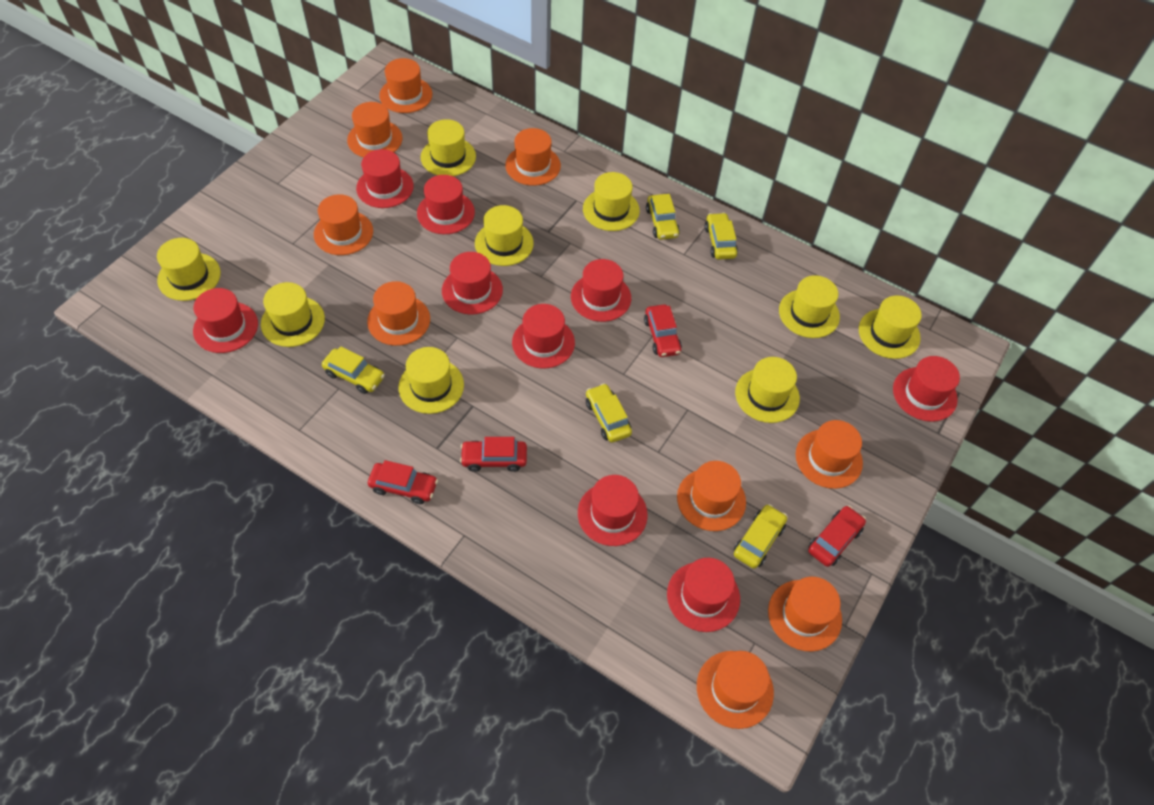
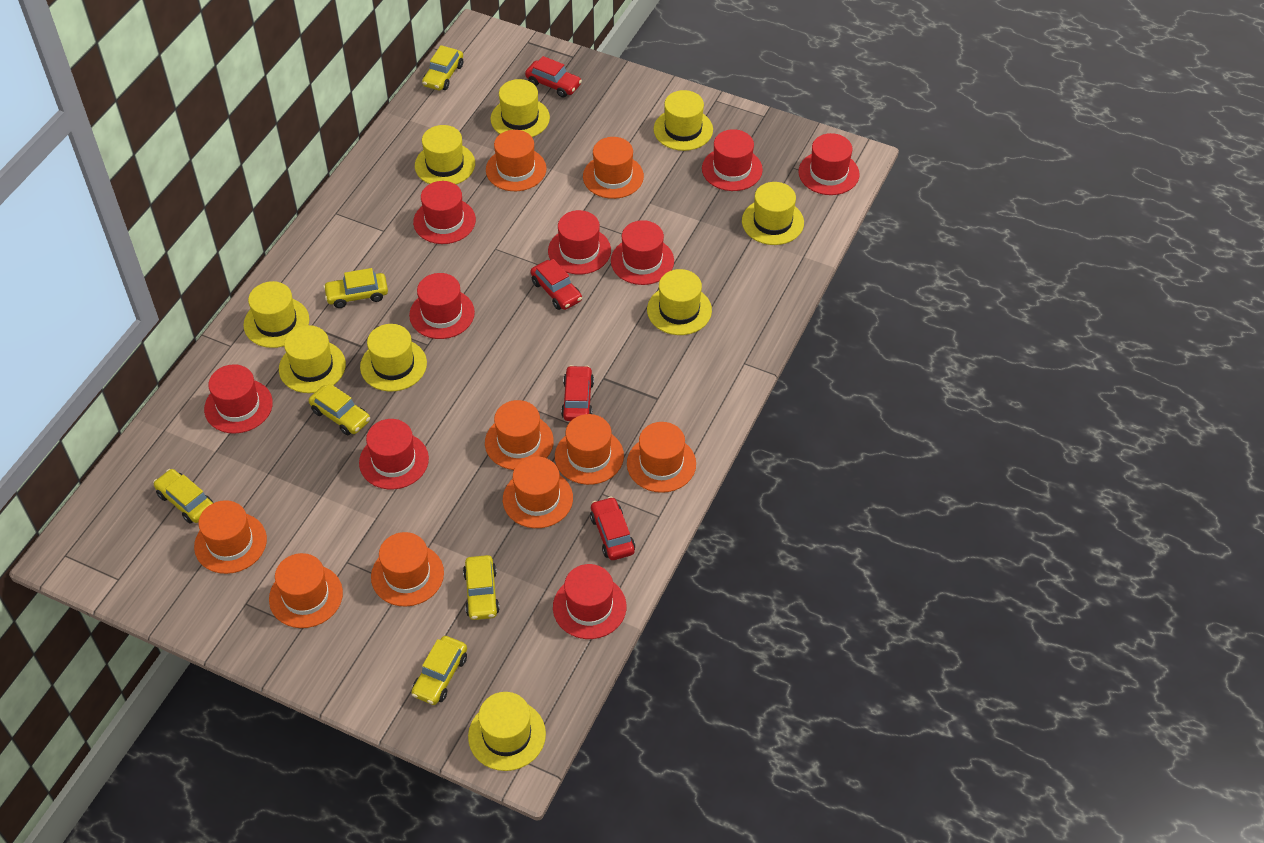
yellow car: [322,346,385,394] [586,383,632,443] [646,194,680,240] [705,213,738,260] [734,504,787,569] = 5 -> [153,469,213,524] [309,384,370,435] [323,268,388,308] [412,636,467,705] [422,45,463,91] [463,555,500,620] = 6

